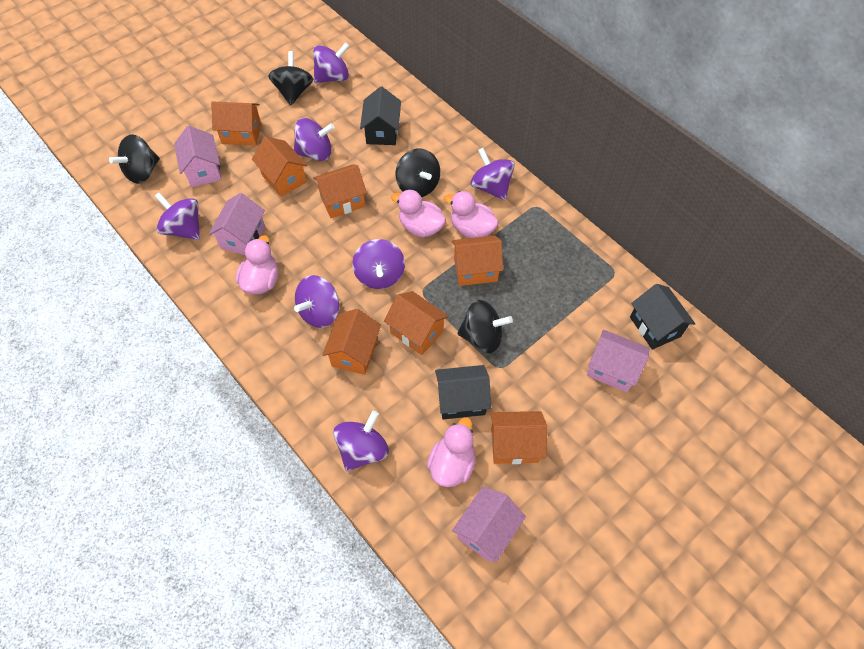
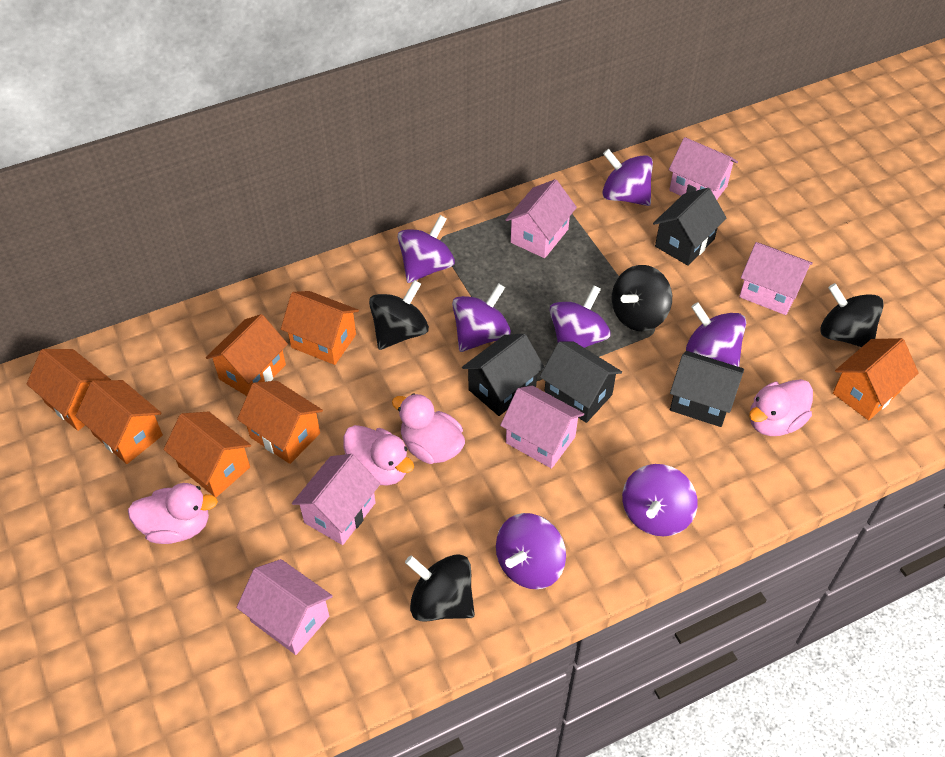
black house: [360,86,401,145] [435,365,491,419] [630,284,695,350] = 3 -> [462,334,544,416] [540,342,622,423] [653,188,726,266] [670,351,744,427] = 4
pink house: [174,126,222,187] [209,193,265,255] [452,487,526,563] [587,330,649,392] = 4 -> [237,559,333,655] [292,454,380,545] [500,386,584,469] [505,179,577,258] [669,137,738,200] [739,242,813,315] = 6

